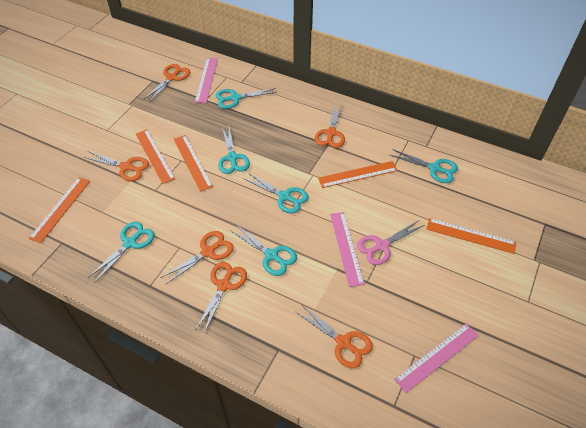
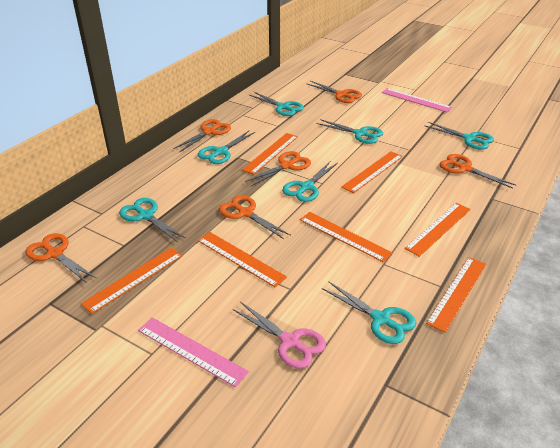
orange ruler: [28,177,90,243] [136,129,175,184] [174,135,213,192] [318,161,398,188] [426,218,516,254] = 5 -> [81,247,183,314] [198,232,287,287] [242,133,298,175] [300,212,392,262] [341,151,403,193] [404,203,471,257] [426,257,486,332] = 7
pink ruler: [195,58,218,103] [330,212,364,287] [394,323,479,393] = 3 -> [138,317,249,387] [382,88,452,112] = 2
turquoise scissors: [89,222,155,282] [215,88,276,109] [218,126,250,174] [230,225,297,276] [243,173,309,214] [390,149,458,183] = 6 -> [119,198,186,242] [198,131,255,164] [249,92,304,116] [282,162,338,202] [317,119,383,144] [322,281,416,344] [425,122,494,150] = 7

